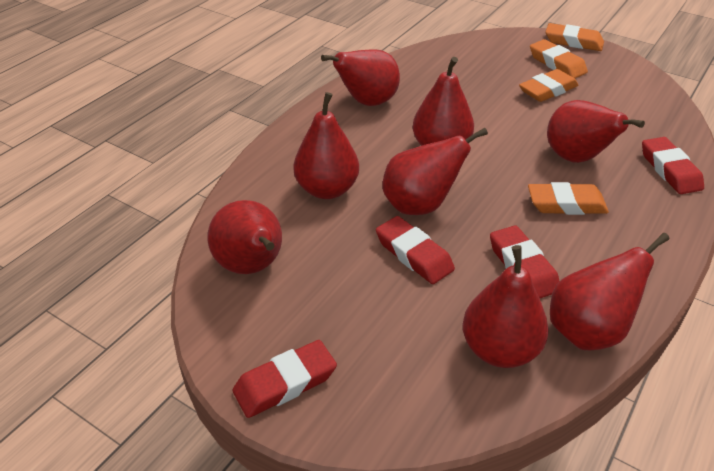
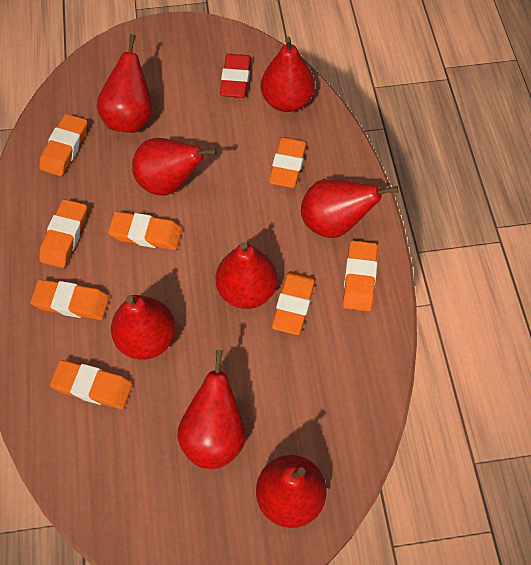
orange eraser: [519,69,578,102] [528,182,609,215] [530,39,588,78] [545,23,604,51] = 4 -> [30,280,109,320] [39,114,87,176] [39,199,87,268] [50,360,133,409] [108,212,182,250] [269,137,307,188] [272,271,316,335] [343,241,378,311] = 8
red eraser: [233,340,337,418] [376,216,455,284] [490,225,560,298] [642,137,704,194] = 4 -> [220,54,251,98] = 1

